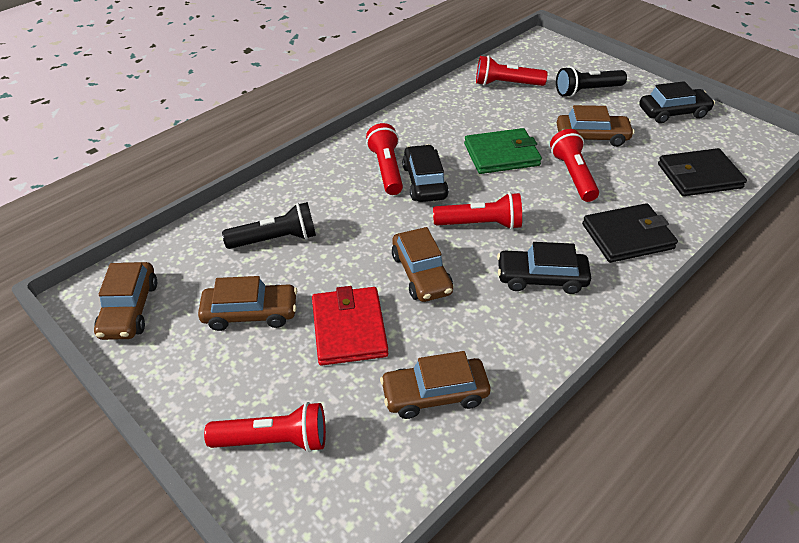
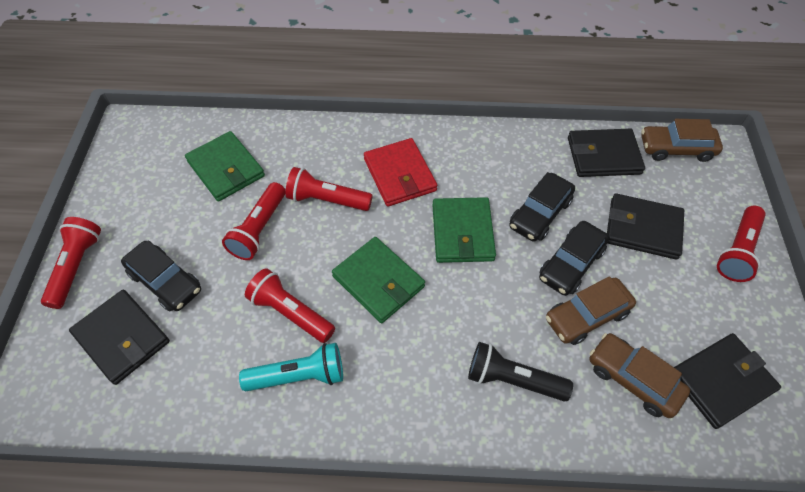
black flashlight: [222,202,316,249] [556,66,627,97] = 2 -> [468,342,573,402] = 1
black wallet: [582,203,678,263] [658,148,747,196] = 2 -> [69,290,170,385] [568,129,645,177] [607,193,684,260] [674,333,781,429] = 4
brown car: [94,262,157,340] [198,276,297,331] [380,351,490,419] [392,227,453,302] [557,105,634,147] = 5 -> [546,276,636,345] [589,333,690,418] [641,119,723,162] = 3
green wallet: [464,128,542,174] = 1 -> [185,131,265,202] [332,237,425,323] [432,197,496,263] = 3
turquoise flashlight: none = 0 -> [239,343,343,391] = 1

